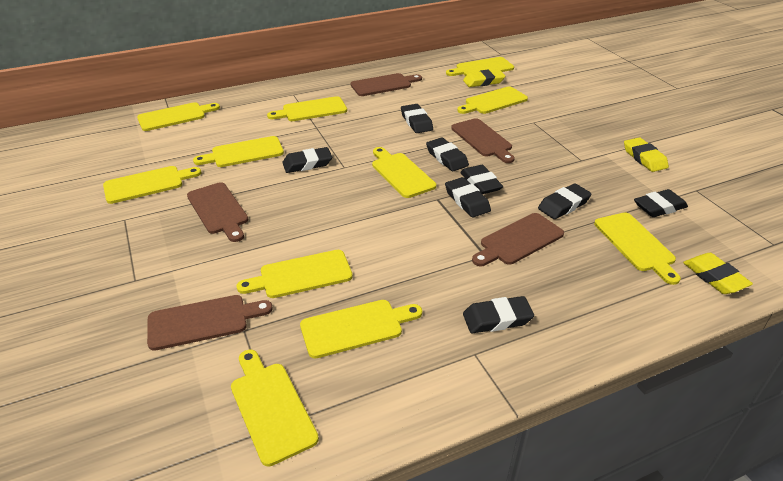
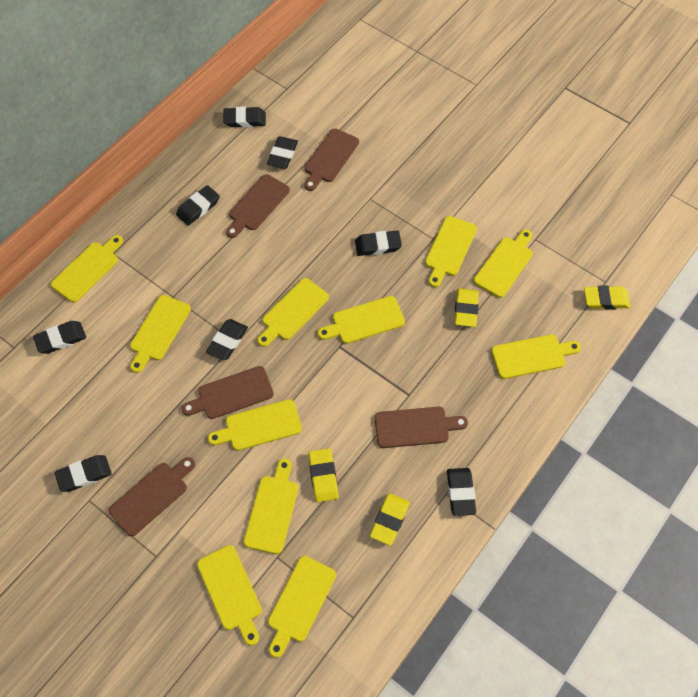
yellow eraser: [463,69,505,87] [624,137,669,172] [683,253,753,294] = 3 -> [308,448,339,502] [370,493,410,546] [454,288,479,327] [584,286,631,309] = 4

